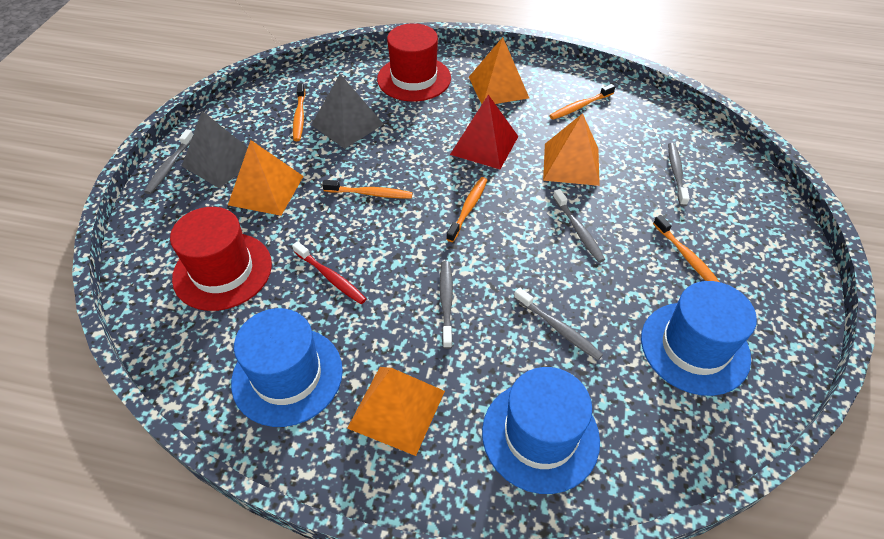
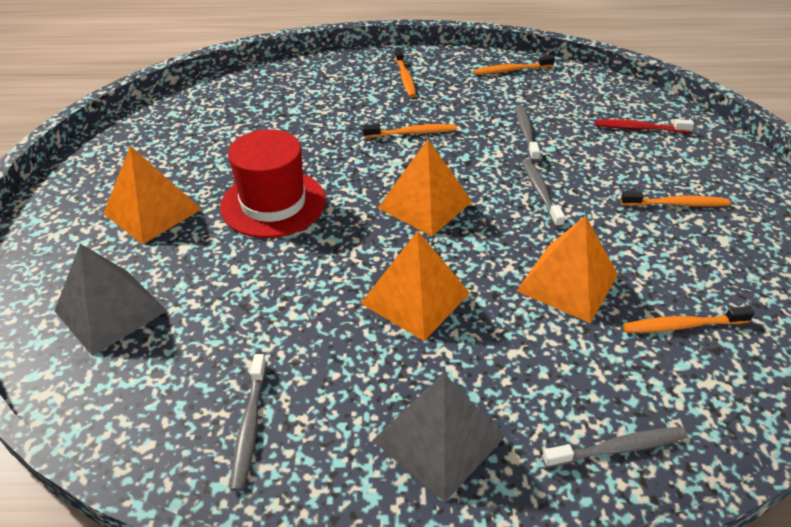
blue hat: [231,308,343,427] [482,367,600,494] [641,281,757,396] = 3 -> none = 0
grey toothbrush: [144,129,193,194] [440,261,453,349] [514,287,603,360] [553,189,605,263] [668,143,690,206] = 5 -> [230,354,267,492] [516,105,540,162] [522,159,565,228] [542,427,687,468] = 4
red hat: [170,207,272,311] [377,23,451,102] = 2 -> [220,129,326,238] = 1
red pyramid: [450,95,519,169] = 1 -> none = 0

